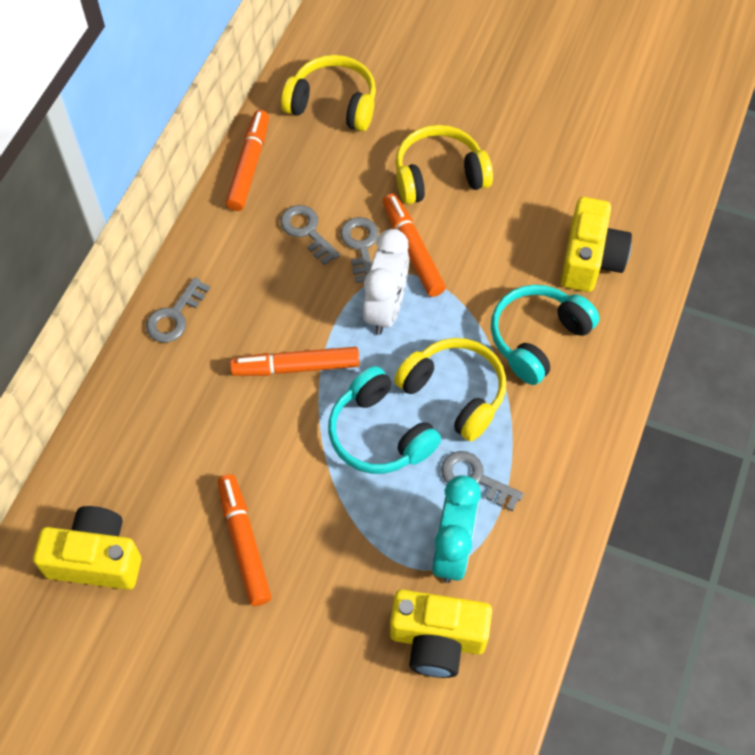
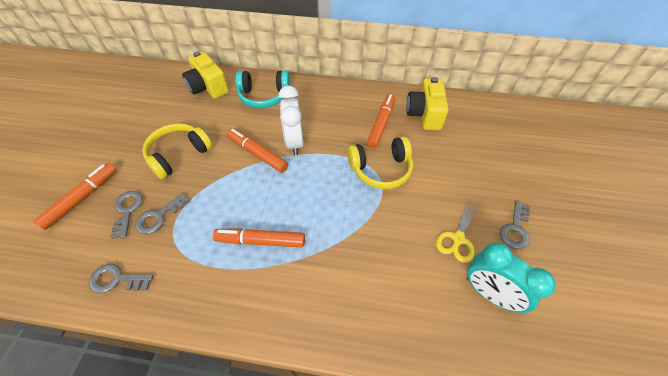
turquoise headphones: [328,366,441,474] [491,285,599,385] = 2 -> [236,71,290,108] = 1
yellow camera: [33,506,141,590] [390,590,492,678] [561,197,632,292] = 3 -> [182,51,229,99] [406,77,449,130] = 2
yellow headphones: [281,55,376,131] [394,338,506,442] [395,125,493,204] = 3 -> [142,123,213,180] [347,137,413,189] = 2
yellow scissors: none = 0 -> [436,200,479,263] = 1

